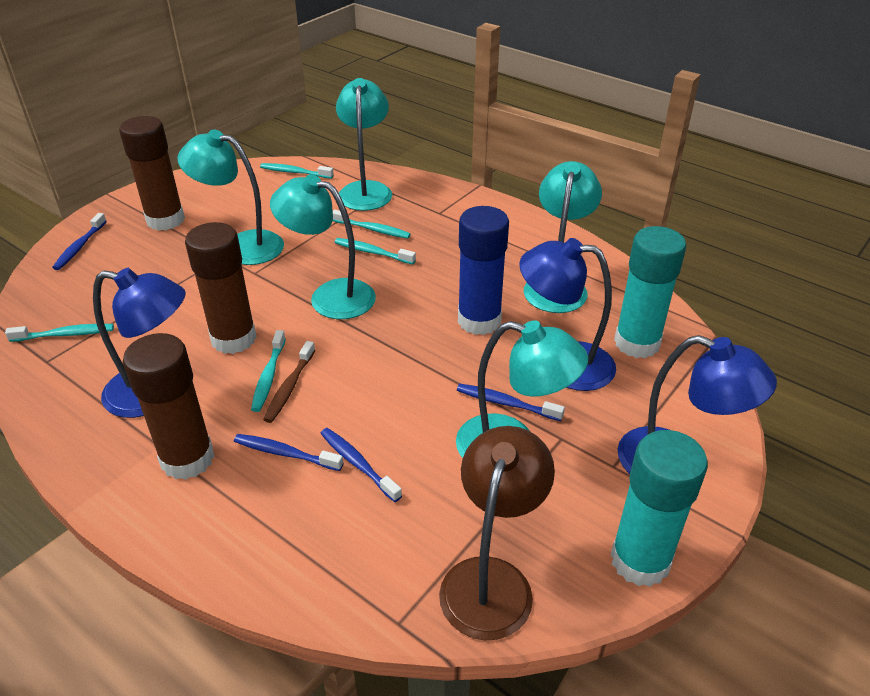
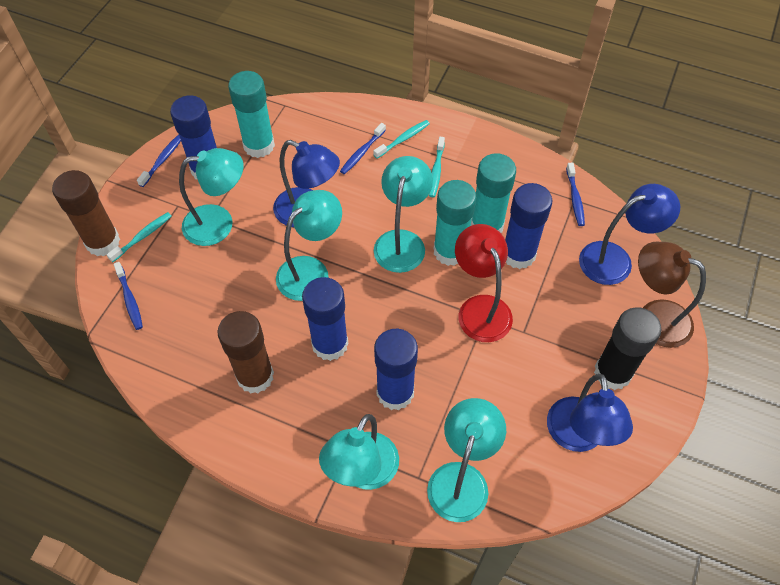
black glue stick: none = 0 -> [594,307,662,390] = 1
blue glue stick: [458,206,509,335] = 1 -> [170,95,217,180] [302,277,348,361] [374,329,418,411] [505,183,552,269] = 4
brown glue stick: [119,116,185,231] [123,333,214,480] [185,222,257,354] = 3 -> [52,170,120,256] [217,311,274,394] = 2
brown toothbrush: [263,341,315,423] = 1 -> none = 0
red lamp: none = 0 -> [455,224,513,342] = 1
turquoise glue stick: [610,430,708,587] [614,226,687,358] = 2 -> [228,71,275,158] [434,180,476,266] [471,153,516,233] = 3
turquoise toothbrush: [5,324,114,342] [251,330,286,412] [260,163,334,179] [333,210,411,239] [334,238,416,264] = 5 -> [106,212,171,262] [373,120,430,159] [429,137,445,197] = 3

